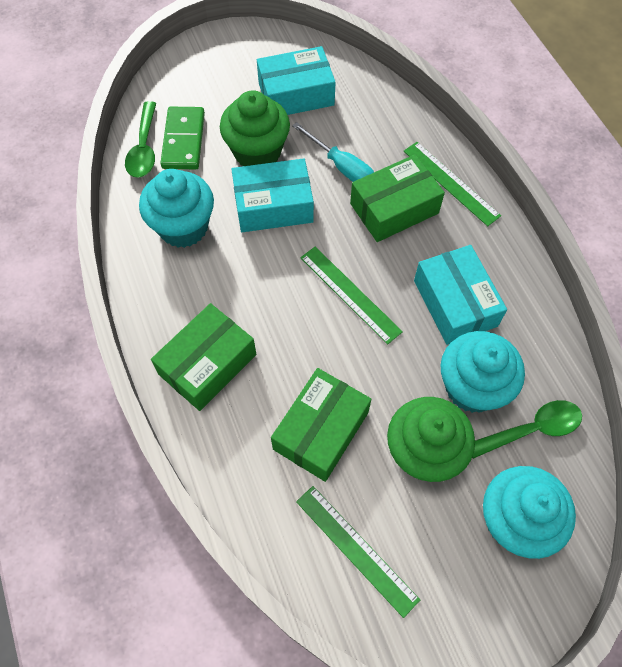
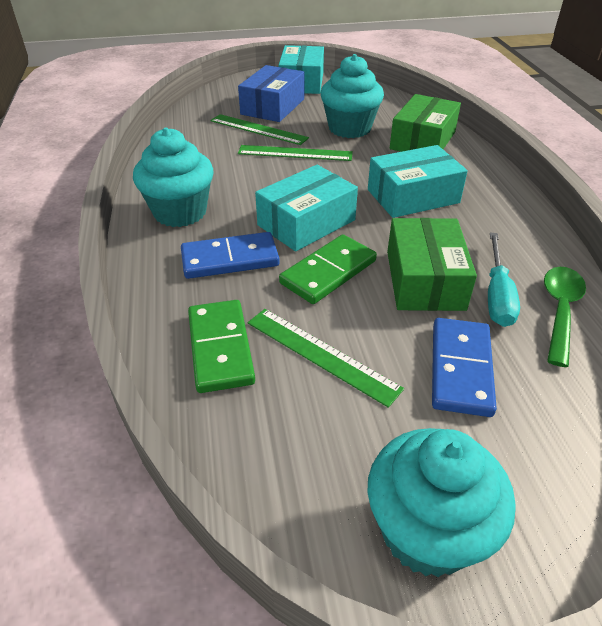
blue box: none = 0 -> [238,65,304,122] = 1
blue domino: none = 0 -> [181,232,280,279] [432,318,497,417] = 2
green box: [151,303,256,411] [271,368,372,482] [350,154,445,242] = 3 -> [387,218,477,311] [390,94,461,152] = 2
green cupcake: [220,90,290,166] [387,397,475,482] = 2 -> none = 0
green domino: [160,107,205,169] = 1 -> [188,300,255,393] [279,235,377,304] = 2
green spoon: [125,101,156,178] [472,400,582,459] = 2 -> [544,267,586,367] = 1

